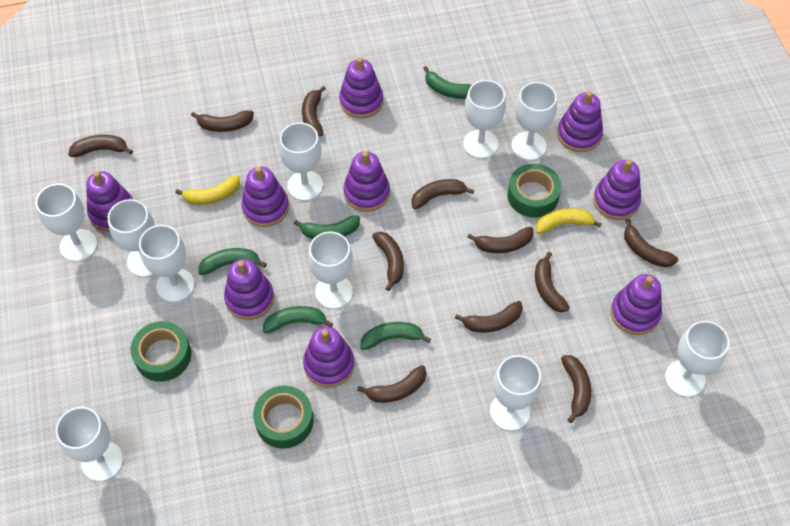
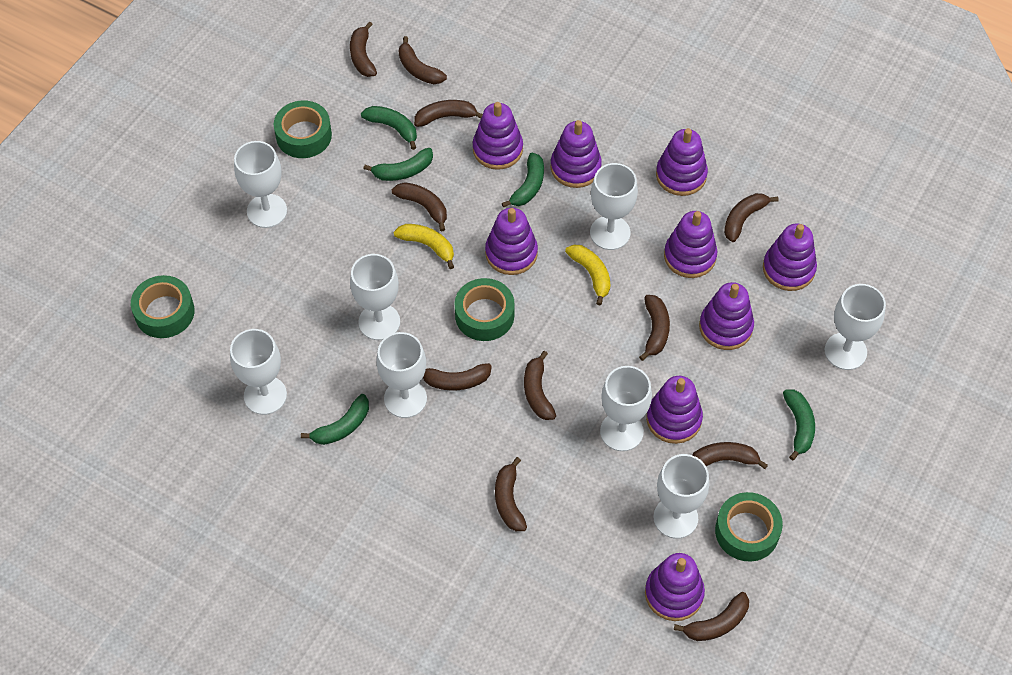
green tape: [131,321,191,382] [253,386,314,449] [507,164,561,218] = 3 -> [131,275,194,338] [274,100,332,158] [455,278,515,341] [715,492,783,562] = 4
white goblet: [35,184,97,262] [56,407,123,481] [108,199,155,277] [139,225,195,302] [279,122,323,201] [308,232,353,309] [463,80,506,159] [490,355,541,431] [511,82,557,161] [665,321,729,397] = 10 -> [230,329,287,415] [234,141,287,228] [350,254,400,340] [376,332,427,418] [590,163,638,250] [600,366,652,451] [654,454,709,539] [825,284,886,370] = 8

